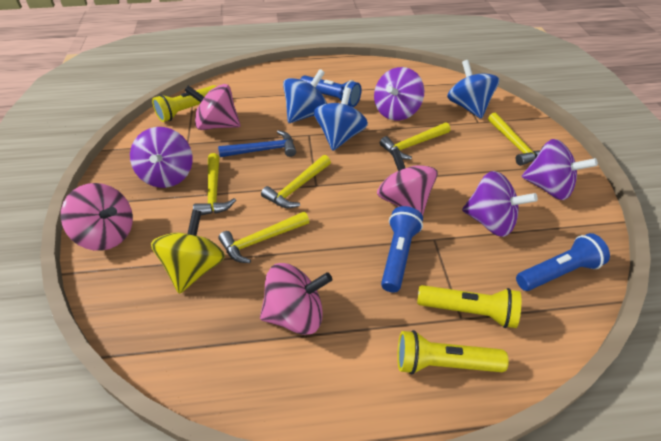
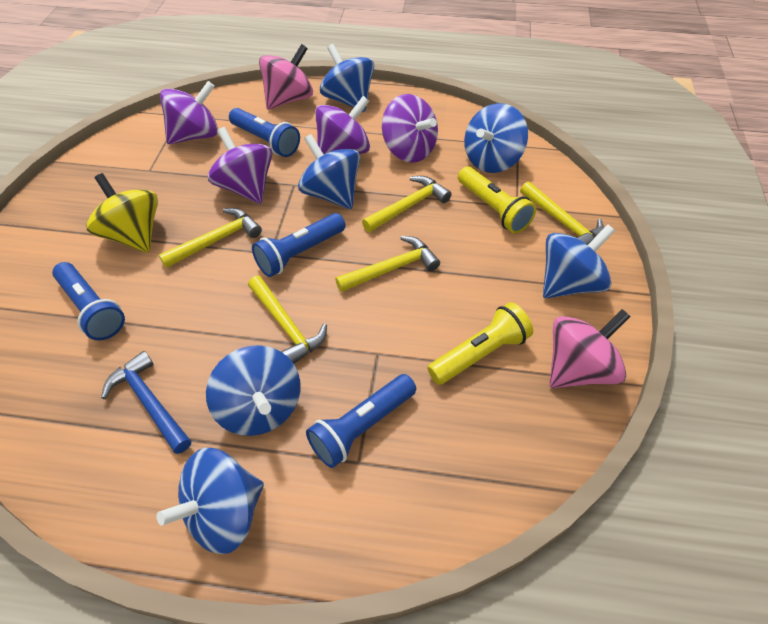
blue flashlight: [300,75,361,107] [381,206,423,293] [516,233,610,291] = 3 -> [52,262,125,340] [229,108,300,157] [252,213,346,277] [306,374,416,468] = 4
blue spinning top: [283,69,327,123] [314,87,368,151] [447,60,499,119] = 3 -> [157,448,264,554] [206,345,300,436] [298,134,360,209] [320,44,374,112] [464,103,528,173] [543,224,615,298] = 6
pink spinning top: [61,183,133,251] [184,84,240,130] [260,263,332,335] [377,148,438,215] = 4 -> [259,44,313,110] [550,309,631,388] = 2
yellow flashlight: [152,85,217,122] [397,330,509,375] [417,285,521,328] = 3 -> [427,302,533,385] [458,166,536,234] = 2

